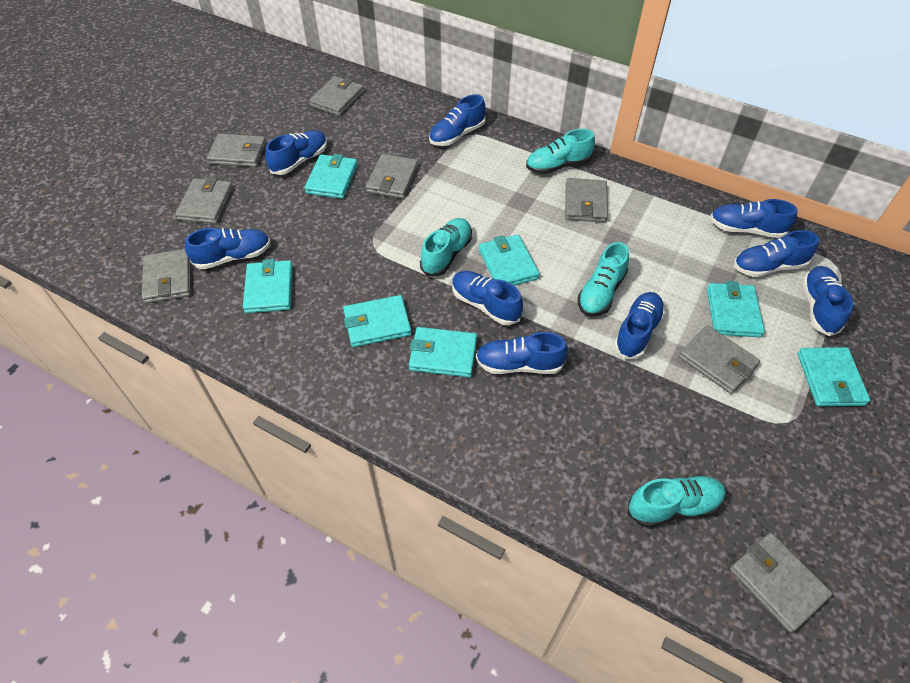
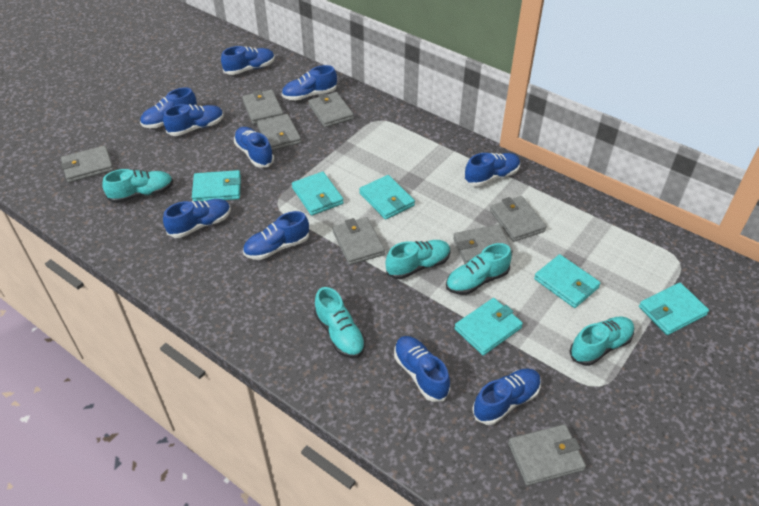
blue shoe: [185,228,271,269] [265,130,327,175] [429,94,486,146] [452,271,523,325] [476,332,568,374] [614,292,665,359] [710,199,797,238] [734,230,819,277] [802,266,853,336] = 9 -> [140,87,197,128] [163,104,224,136] [163,199,231,238] [221,46,275,75] [234,127,274,168] [243,211,309,260] [282,65,337,101] [394,336,450,402] [464,153,520,187] [472,368,541,425] = 10
turquoise shoe: [420,218,472,276] [526,129,595,174] [578,242,629,317] [628,475,726,527] = 4 -> [102,169,173,203] [314,287,365,358] [385,240,451,279] [446,243,512,295] [569,316,634,366] = 5
turquoise wallet: [243,259,293,313] [305,154,358,199] [343,295,412,347] [409,327,477,377] [479,234,540,286] [707,281,765,337] [797,347,870,406] = 7 -> [192,170,241,201] [292,172,344,216] [359,175,415,220] [454,298,523,355] [534,254,601,308] [639,283,709,335] = 6

